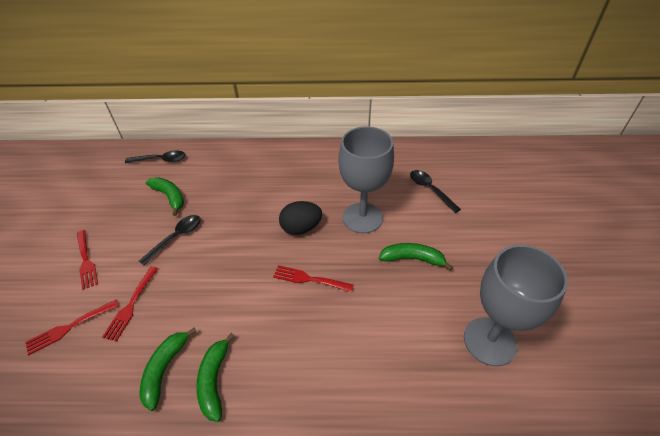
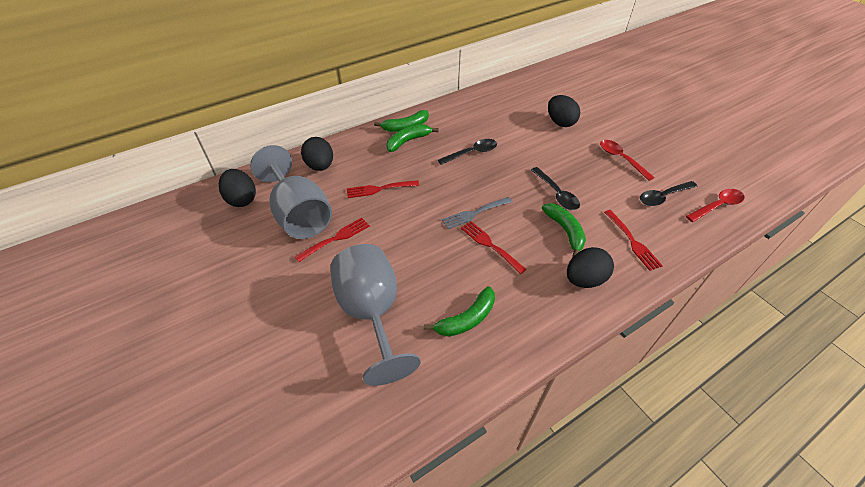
black egg: [279,201,322,235] = 1 -> [219,169,256,207] [301,137,333,171] [548,95,580,127] [567,247,614,288] = 4
grey fork: none = 0 -> [442,197,512,229] = 1
red spoon: none = 0 -> [600,140,655,181] [686,189,745,222] = 2

